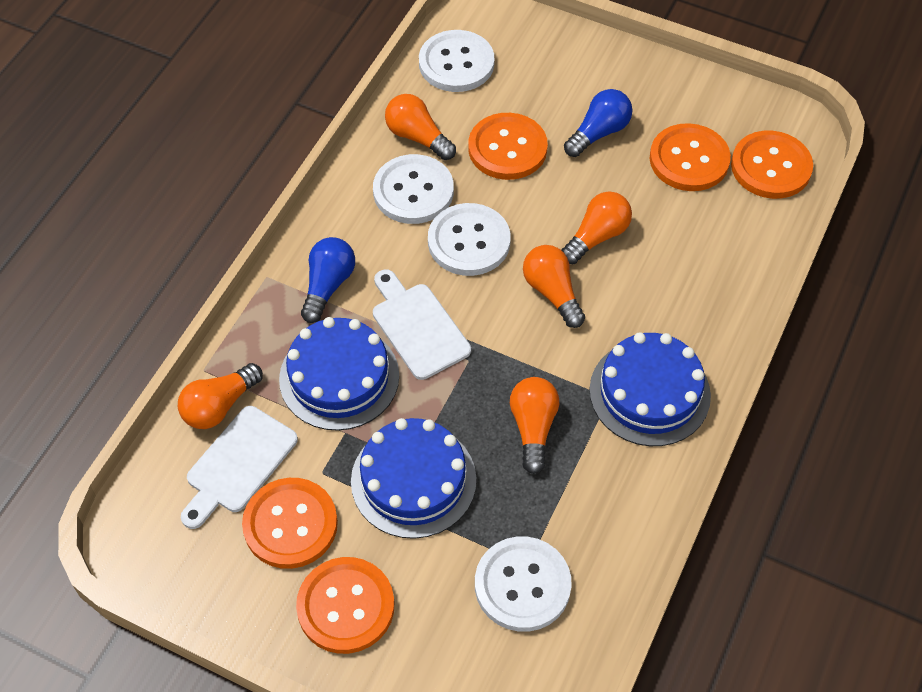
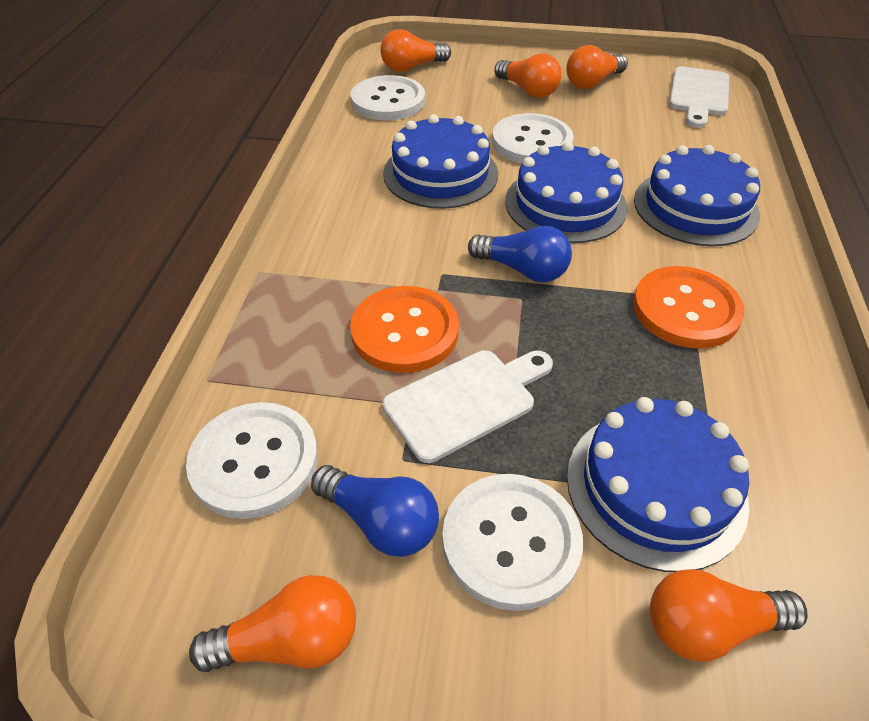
blue cake: [279,317,399,431] [351,418,476,539] [590,332,711,446] = 3 -> [383,114,498,209] [505,142,628,243] [567,397,749,572] [634,145,760,246] = 4
orange button: [242,478,338,569] [296,557,394,654] [468,113,548,180] [650,123,731,191] [731,131,813,199] = 5 -> [350,286,459,373] [633,266,744,349] = 2

